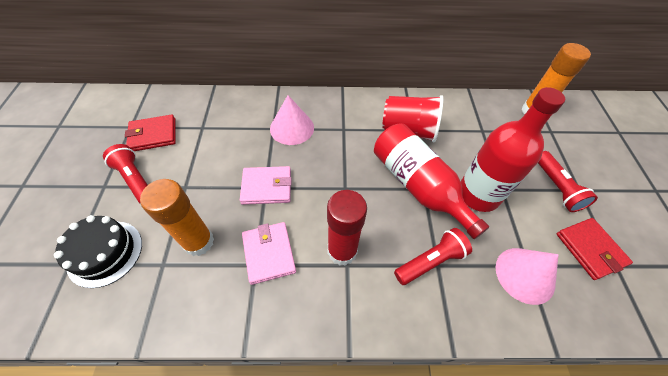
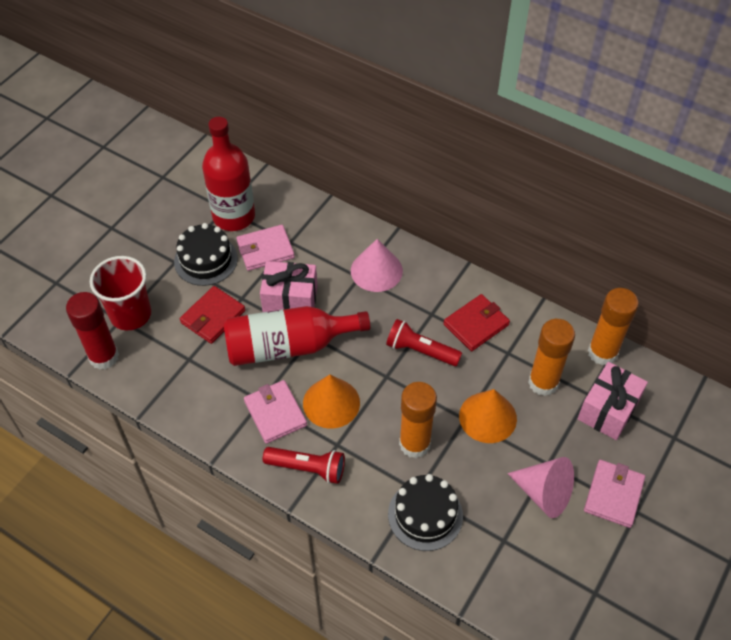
black cake: [54,215,142,288] = 1 -> [174,223,238,286] [388,474,463,551] = 2
orange cone: none = 0 -> [303,375,360,429] [459,389,517,443] = 2
orange glue stick: [140,179,214,256] [521,43,591,114] = 2 -> [399,382,437,458] [528,319,575,396] [588,288,639,365] = 3
pink gift: none = 0 -> [260,261,317,312] [578,362,648,440] = 2
pink wallet: [240,166,291,205] [242,222,296,285] = 2 -> [236,225,295,271] [244,380,307,444] [584,460,645,528] = 3
red flashlight: [103,144,147,204] [394,228,472,285] [538,151,598,212] = 3 -> [263,447,345,484] [386,319,462,366] = 2

